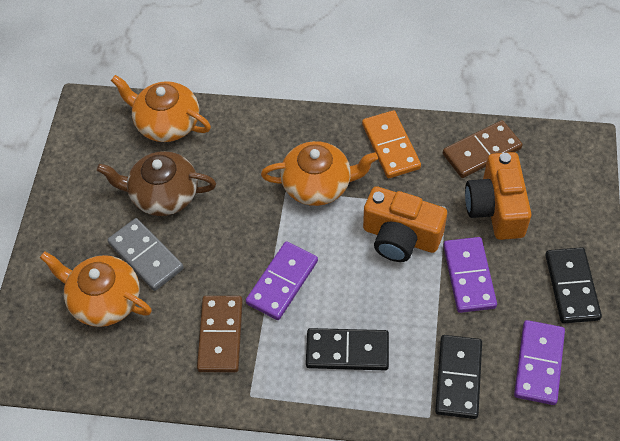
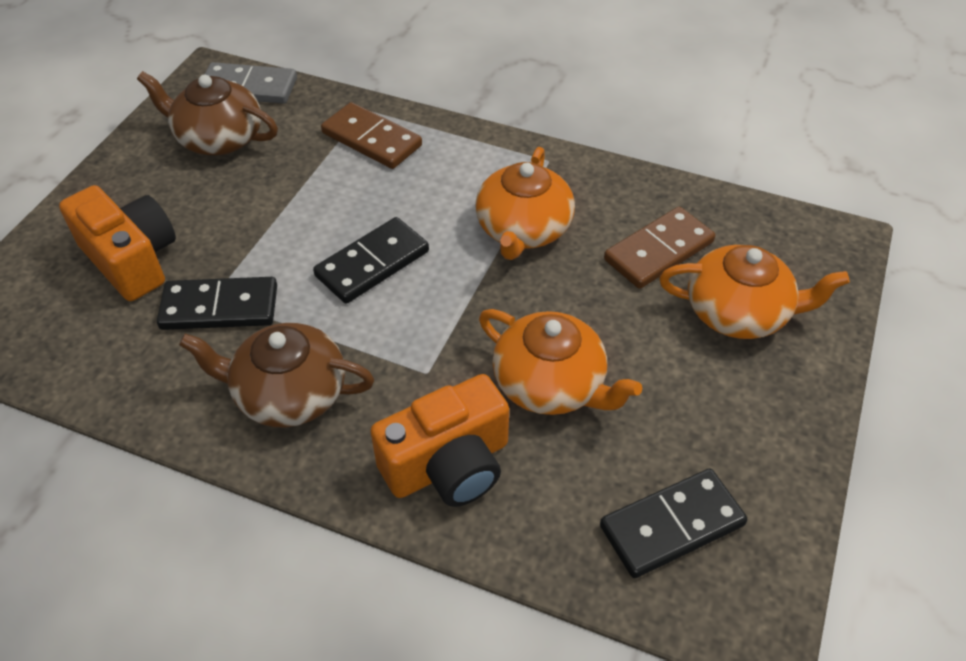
brown teapot: [97,151,216,216] = 1 -> [137,71,278,155] [179,323,374,427] = 2
orange domino: [362,110,421,178] = 1 -> none = 0
purple domino: [246,241,318,320] [443,237,497,313] [514,320,565,405] = 3 -> none = 0

